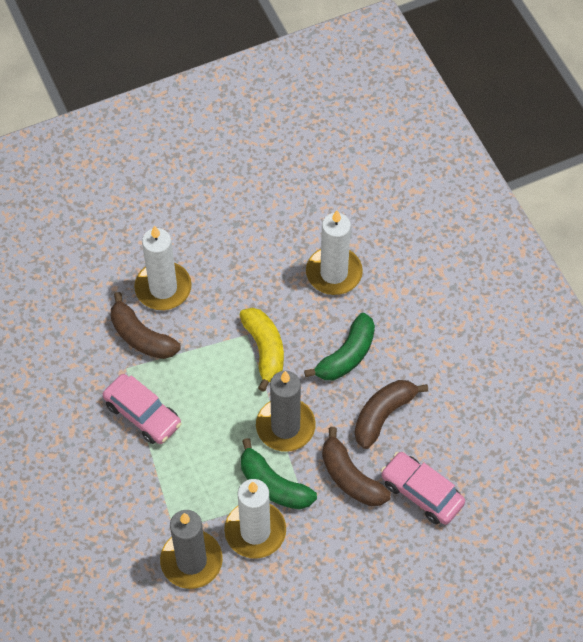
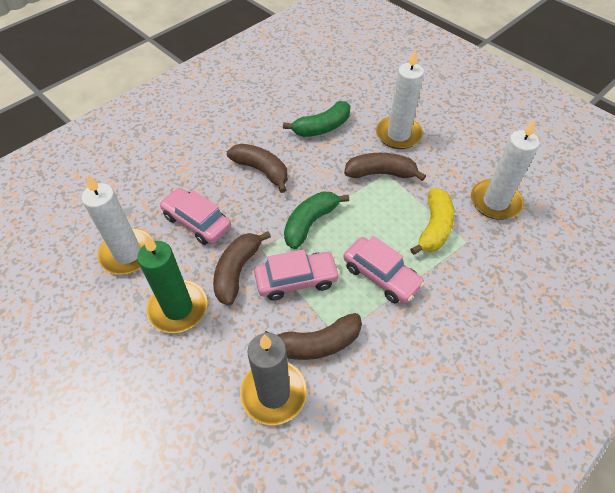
brown banana: [110,292,181,359] [322,427,391,506] [355,380,428,449] = 3 -> [213,231,271,305] [227,144,288,193] [264,313,362,360] [344,153,426,181] = 4
green candle: none = 0 -> [137,235,207,333] = 1
grey candle: [160,510,223,589] [256,371,316,452] = 2 -> [240,333,307,425] = 1
pink car: [103,374,182,444] [381,452,465,525] = 2 -> [159,188,231,245] [254,249,340,301] [343,236,425,303] = 3

